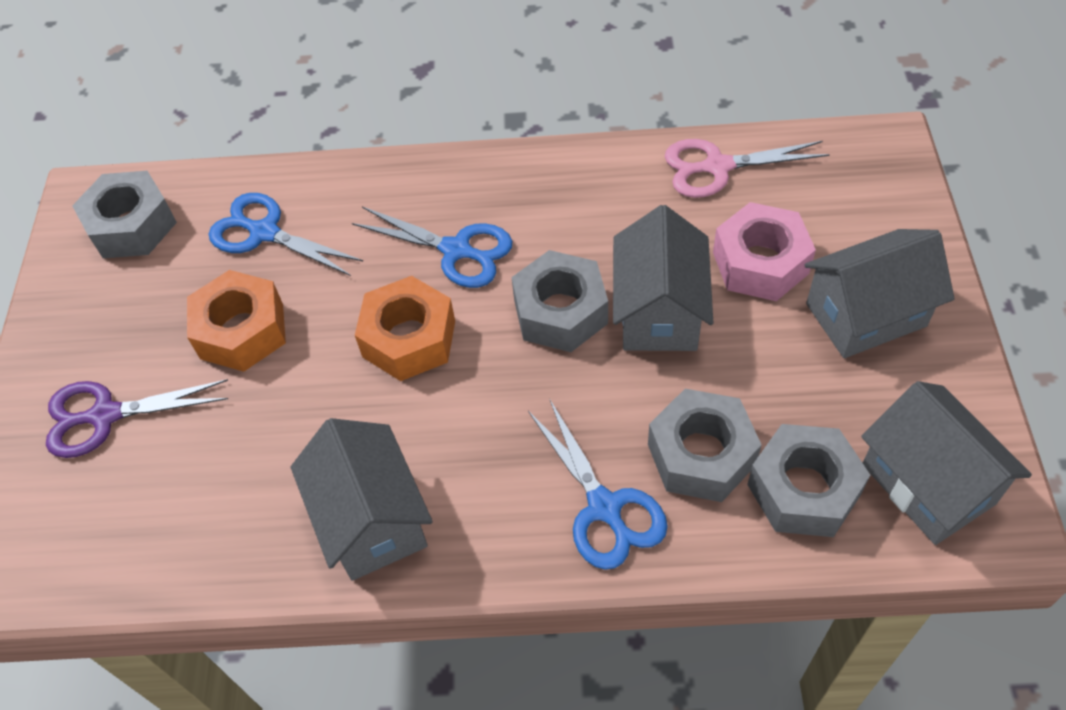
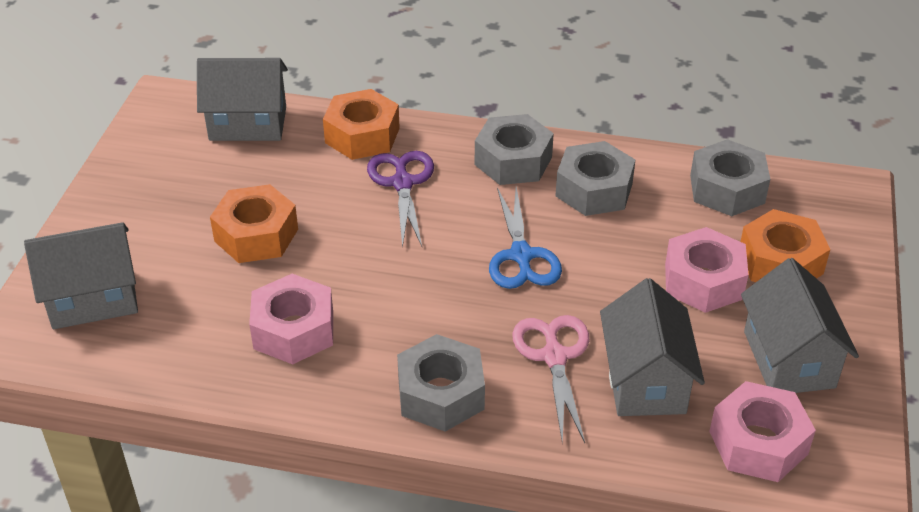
blue scissors: [209,193,363,276] [352,207,512,288] [528,398,668,570] = 3 -> [489,187,562,289] = 1
orange nut: [187,270,286,372] [355,276,455,381] = 2 -> [210,184,298,263] [323,89,400,160] [740,209,830,282] = 3
pink nut: [713,202,816,301] = 1 -> [249,274,333,364] [665,227,749,313] [709,381,816,482] = 3

